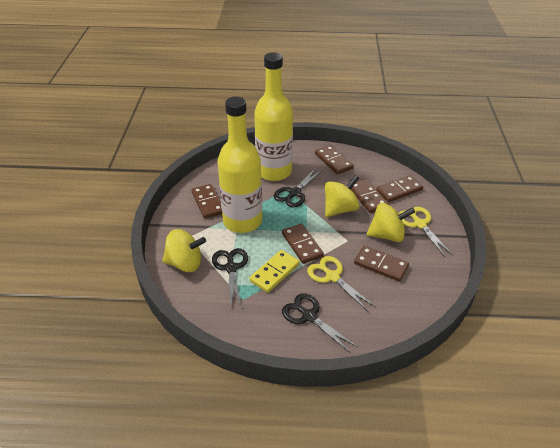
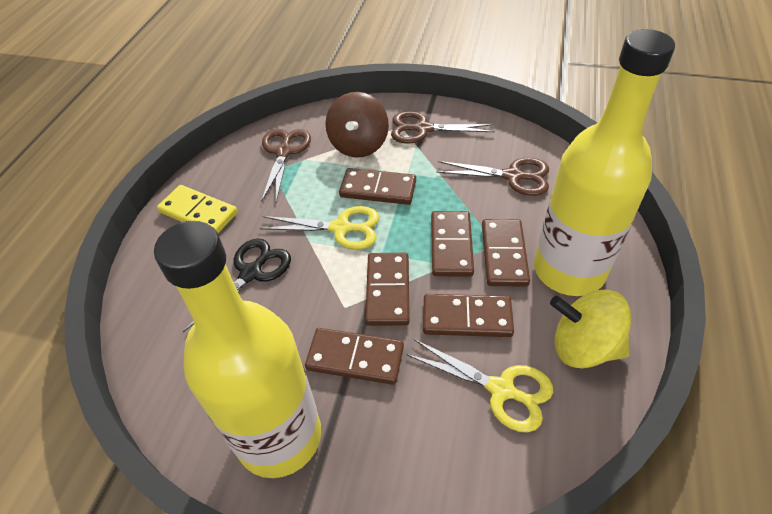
black scissors: [212,248,248,309] [274,168,323,207] [282,293,358,353] = 3 -> [183,238,291,332] = 1
brown scissors: none = 0 -> [261,129,311,202] [391,111,495,144] [436,158,549,196] = 3
brown spinning top: none = 0 -> [325,92,389,158] = 1
yellow spinning top: [162,229,206,272] [325,175,360,217] [366,203,415,242] = 3 -> [550,290,631,368] = 1

